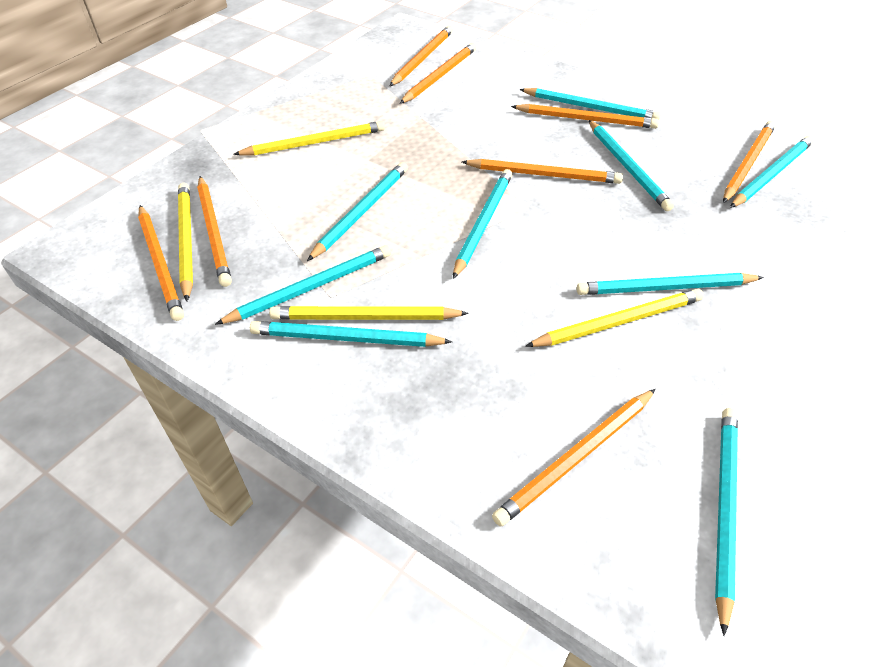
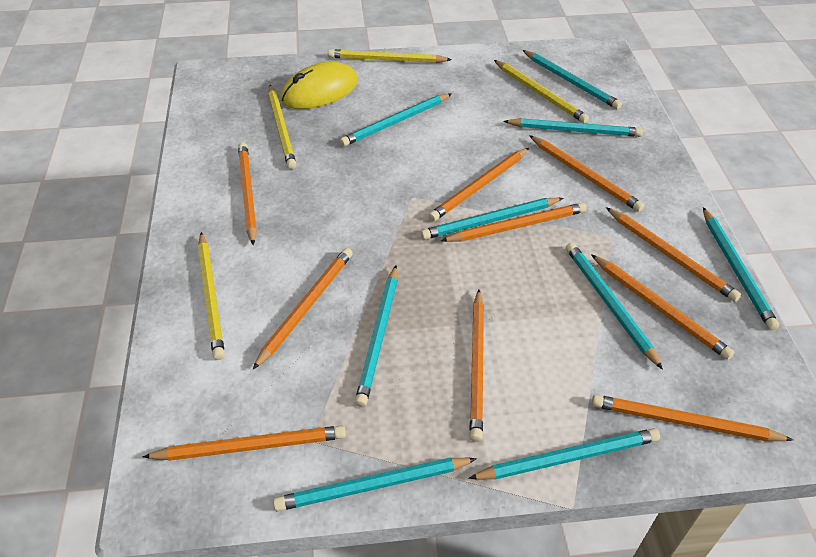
orange pencil: [138,205,184,321] [197,176,232,287] [390,25,453,86] [399,43,477,104] [462,159,623,184] [492,389,656,527] [511,104,659,129] [723,121,776,203] = 8 -> [142,425,346,461] [238,142,257,245] [253,248,353,369] [428,148,529,221] [441,203,587,242] [470,289,484,442] [529,135,644,212] [591,254,734,360] [592,395,793,441] [606,207,741,302] = 10
yellow mouse: none = 0 -> [281,62,358,109] = 1

